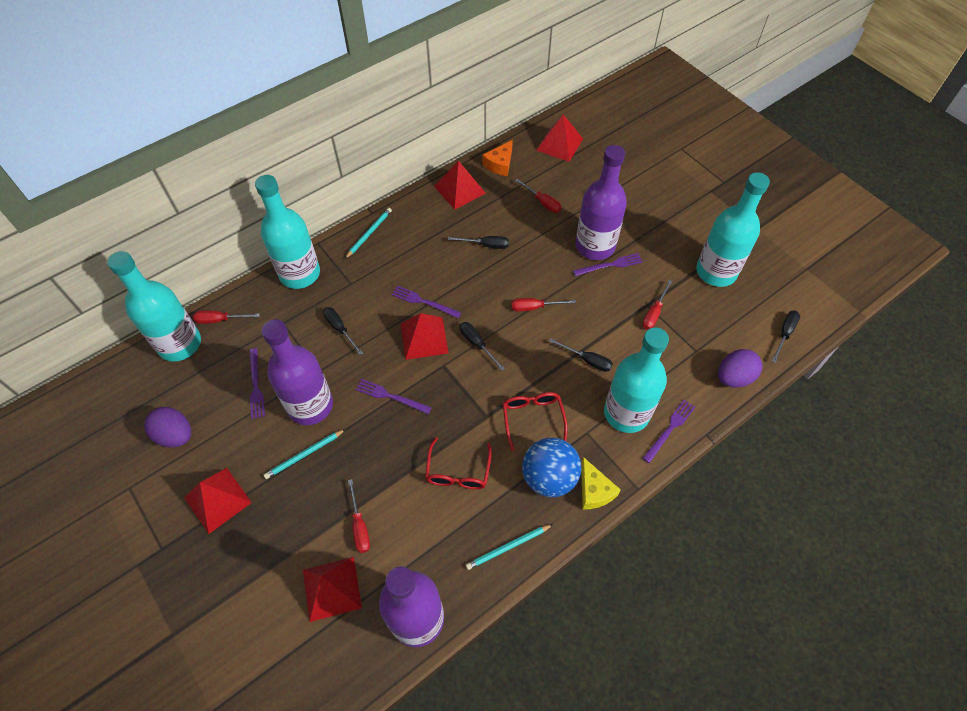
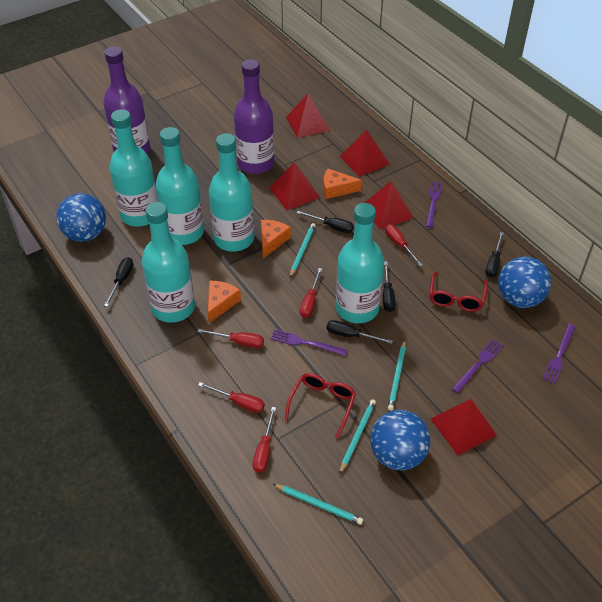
blue ball: [522,438,581,497] = 1 -> [56,193,106,242] [370,410,431,470] [498,257,551,308] = 3
orange cheese: [482,140,513,176] = 1 -> [208,281,241,323] [261,220,291,258] [323,169,362,199] = 3
purple bottle: [261,319,333,425] [379,566,444,647] [575,145,627,260] = 3 -> [103,47,150,154] [234,59,274,174] = 2
purple egg: [144,407,191,448] [718,349,763,388] = 2 -> none = 0
purple fork: [249,348,265,419] [356,379,432,414] [392,286,461,318] [573,253,643,276] [643,400,695,463] = 5 -> [270,329,348,356] [426,181,442,228] [452,339,504,393] [542,324,576,384] = 4
turquoise bottle: [107,251,201,362] [255,175,320,289] [604,327,669,433] [696,172,770,287] = 4 -> [109,109,158,227] [142,202,195,323] [156,127,204,245] [209,133,254,252] [336,203,384,323] = 5
turquoise pencil: [264,429,346,479] [345,208,392,259] [466,524,553,570] = 3 -> [273,484,363,525] [290,223,316,278] [339,399,376,475] [388,340,406,411] = 4
yellow cheese: [581,457,621,510] = 1 -> none = 0

